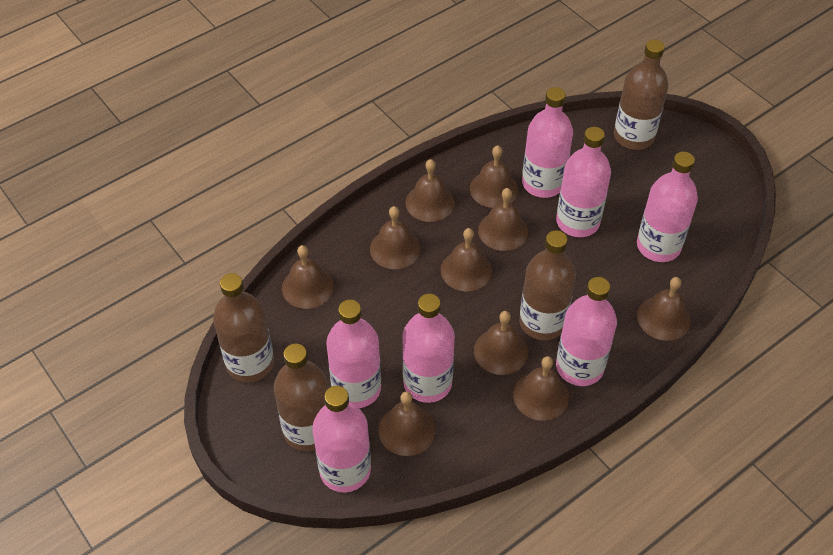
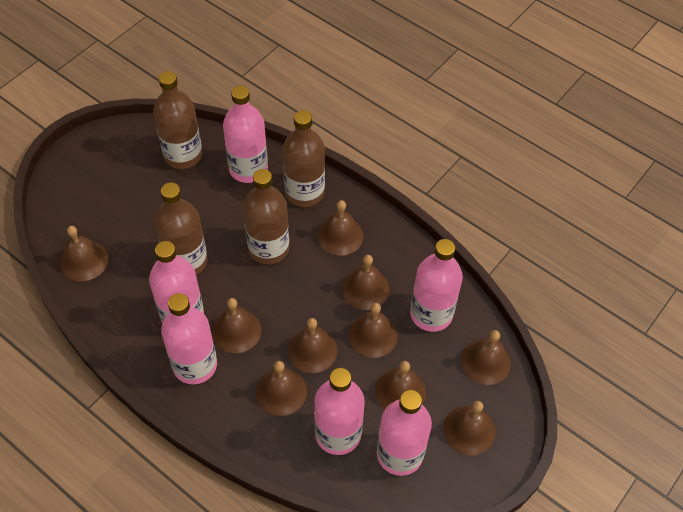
pink bottle: [312,386,371,493] [326,300,381,408] [402,294,455,403] [522,87,573,198] [556,127,611,237] [556,277,617,386] [637,152,698,262] = 7 -> [149,241,204,324] [161,293,217,384] [223,86,268,183] [314,368,365,455] [377,390,432,476] [410,239,463,332] = 6

